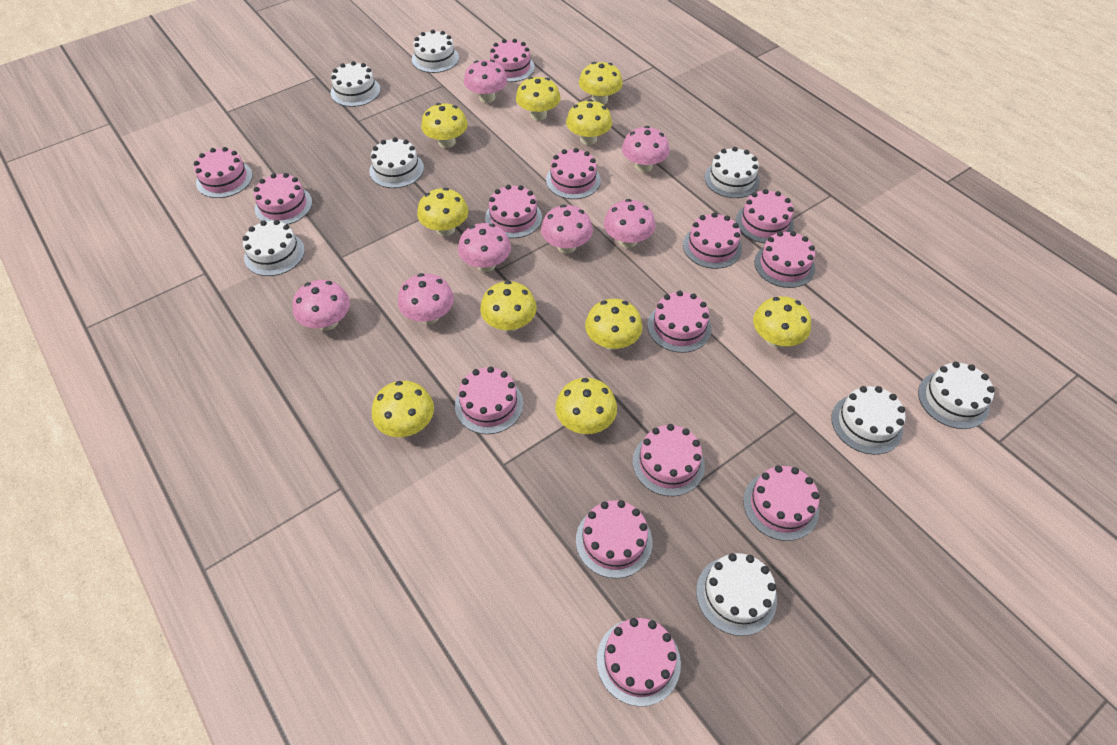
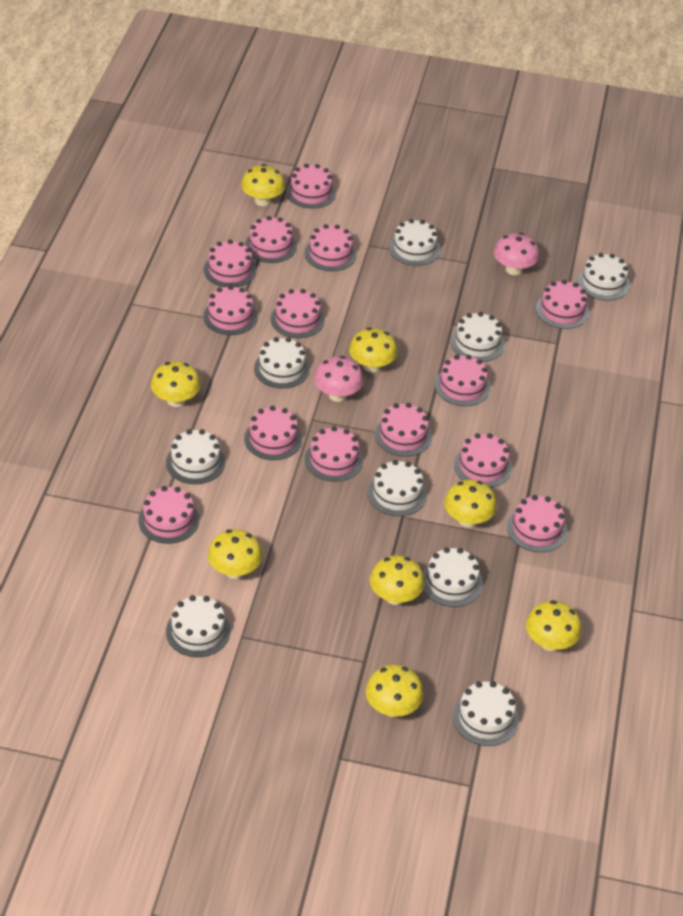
pink mushroom: [292,280,350,330] [398,273,454,324] [458,223,511,272] [464,60,508,103] [541,204,593,253] [604,199,656,248] [622,126,669,172] = 7 -> [314,356,363,402] [494,233,539,275] = 2
white cake: [243,220,305,276] [331,61,381,107] [369,137,424,188] [412,30,459,73] [696,553,777,636] [705,147,760,198] [831,386,905,455] [918,362,995,429] = 8 -> [166,429,225,484] [166,595,231,657] [254,337,310,389] [368,460,427,516] [389,219,441,266] [423,547,483,607] [450,312,505,362] [453,681,519,746] [578,253,630,301] = 9
yellow mushroom: [372,381,434,437] [417,188,468,236] [421,103,468,148] [480,281,537,332] [516,77,561,120] [555,378,617,434] [566,99,612,145] [579,62,623,105] [585,299,642,350] [753,296,811,348] = 10 -> [151,361,201,407] [208,529,262,579] [241,164,285,206] [349,327,398,373] [366,665,424,717] [370,555,425,605] [444,480,497,527] [526,600,582,651] = 8

